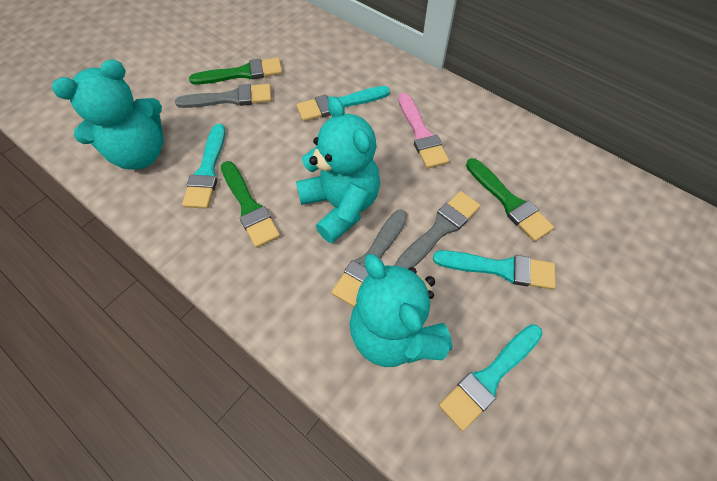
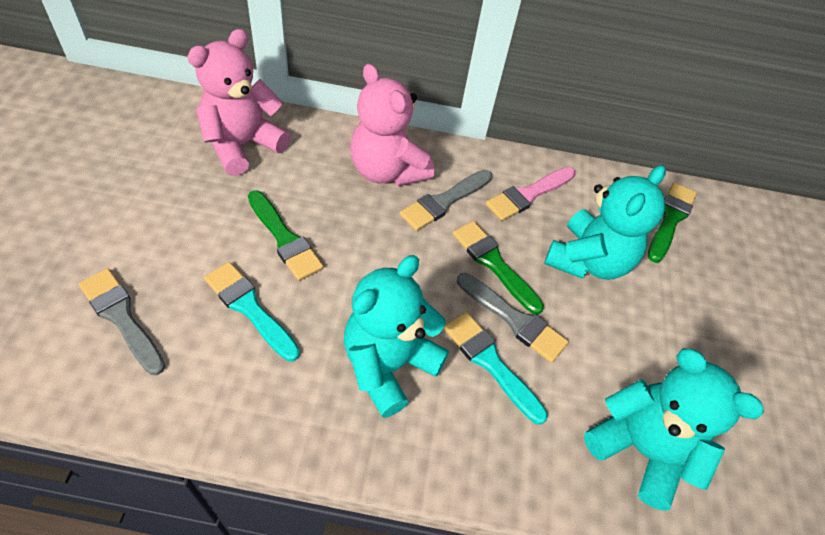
pink teddy bear: none = 0 -> [187,29,290,176] [350,64,434,186] = 2
turquoise brush: [182,124,225,209] [296,86,390,121] [433,250,556,290] [439,324,543,431] = 4 -> [204,262,300,362] [444,312,548,425] = 2

